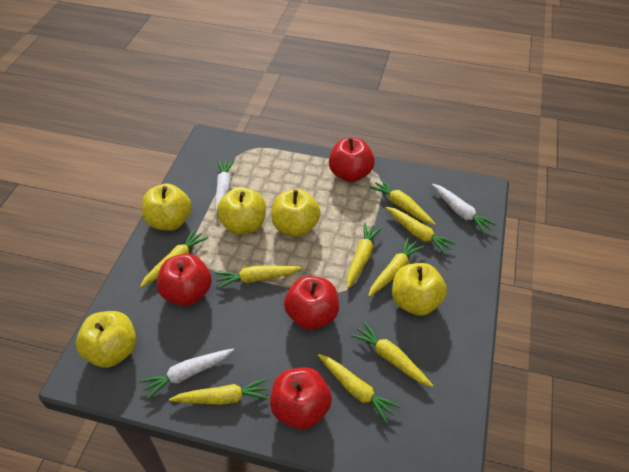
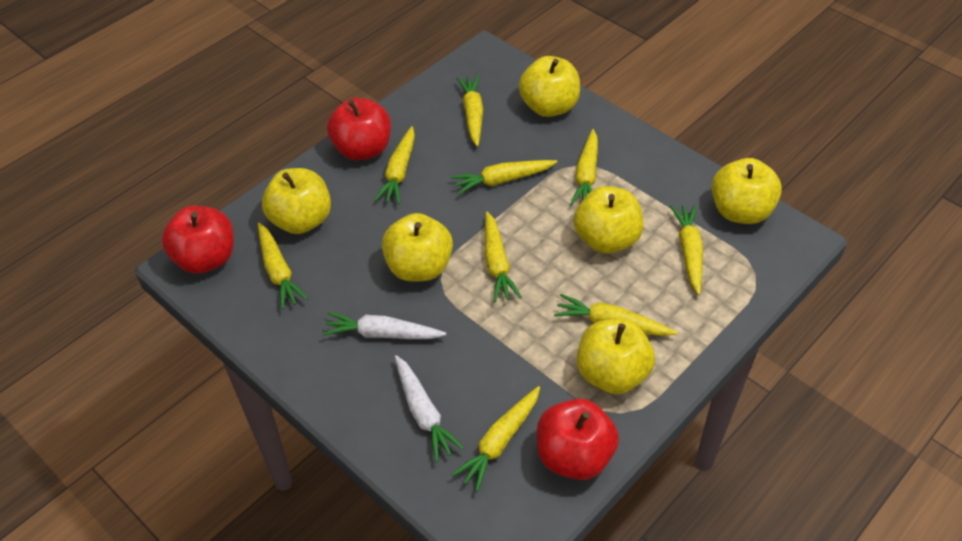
red apple: [157,254,212,306] [270,367,332,429] [284,276,339,330] [329,137,375,182] = 4 -> [162,206,234,274] [327,98,391,160] [537,399,619,480] = 3
white carrot: [140,348,234,400] [215,160,235,213] [432,184,497,234] = 3 -> [322,312,446,339] [395,355,464,462] = 2
yellow apple: [76,311,136,368] [142,183,192,231] [217,187,266,235] [272,189,320,237] [392,263,447,316] = 5 -> [262,168,331,234] [382,213,453,281] [519,56,580,117] [574,186,644,254] [577,319,655,394] [712,158,782,224] = 6

